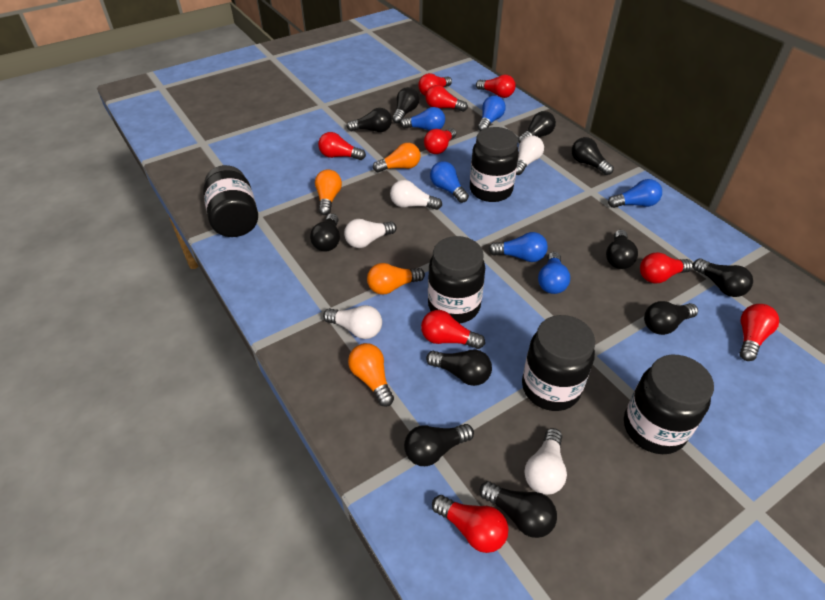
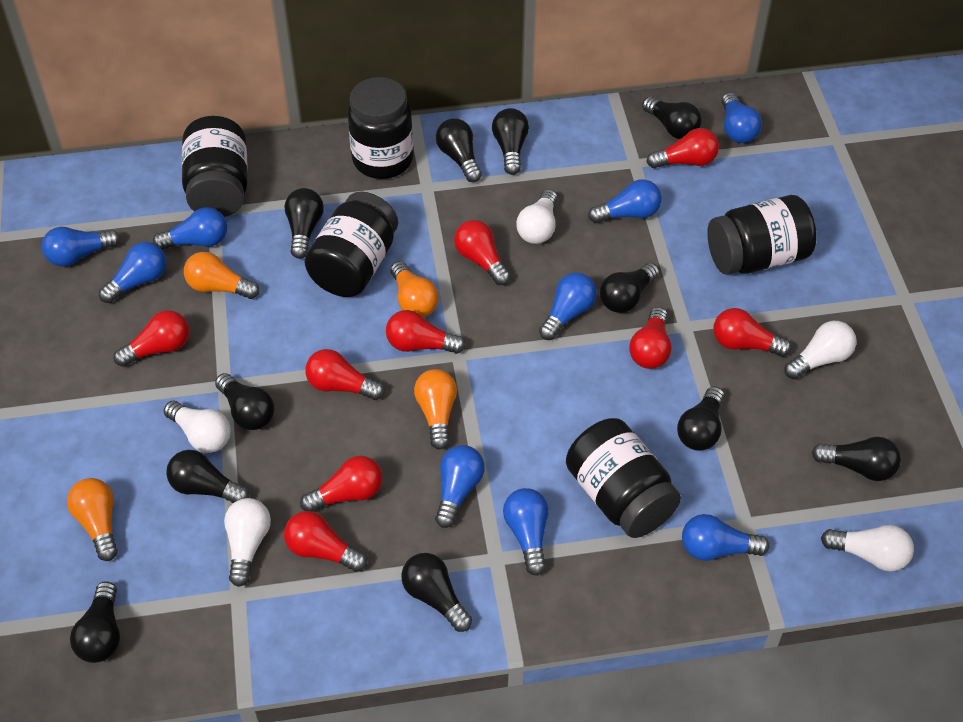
blue light bulb: [400,107,445,131] [430,161,469,203] [478,96,506,131] [488,232,548,262] [538,252,570,294] [608,179,662,208] = 6 -> [42,227,121,267] [99,242,167,303] [153,207,227,250] [435,445,485,528] [503,488,549,576] [539,273,597,340] [588,179,662,223] [682,514,769,561] [722,93,762,143] = 9

